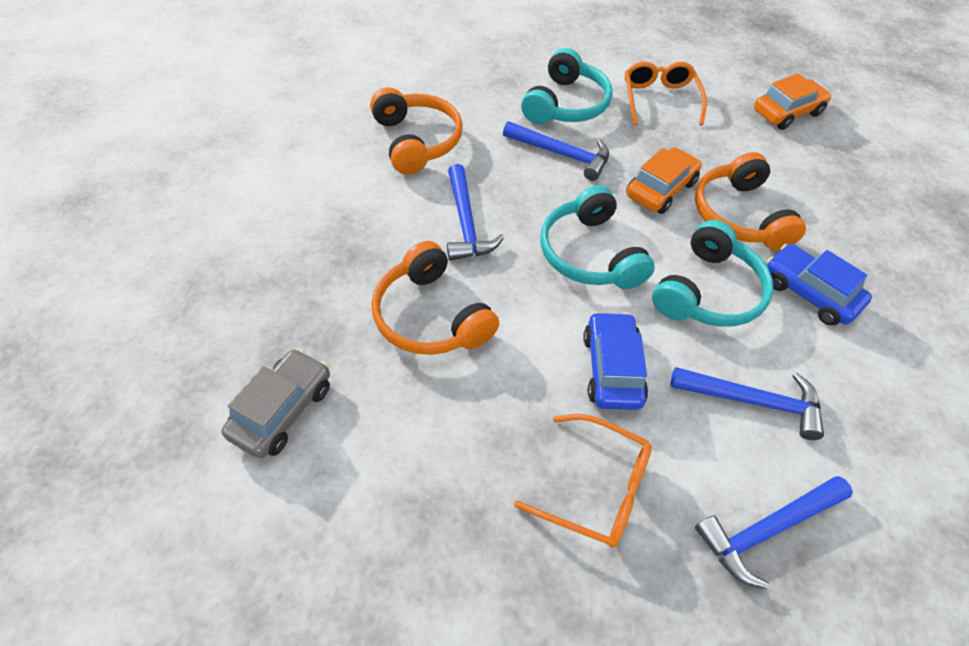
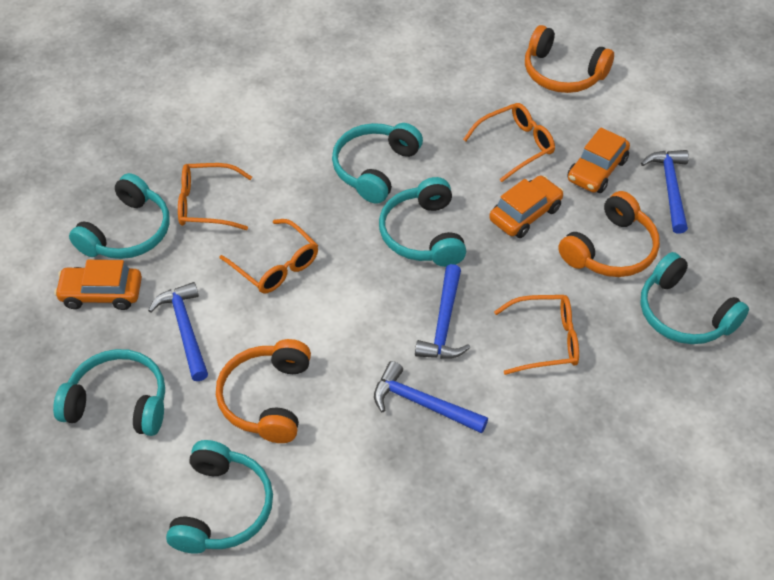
blue car: [583,311,648,410] [767,244,872,326] = 2 -> none = 0
grey car: [221,348,330,458] = 1 -> none = 0
orange car: [626,147,702,214] [754,73,831,130] = 2 -> [54,260,142,310] [489,175,564,238] [567,127,630,193] = 3
orange glasses: [514,414,652,548] [625,62,707,125] = 2 -> [178,163,252,230] [219,219,318,293] [463,103,555,182] [494,295,579,375] = 4
turquoise headphones: [521,48,613,124] [540,185,655,289] [652,220,774,327] = 3 -> [53,349,165,436] [69,173,170,259] [166,440,273,554] [332,123,423,204] [379,177,466,267] [640,252,749,344] = 6

